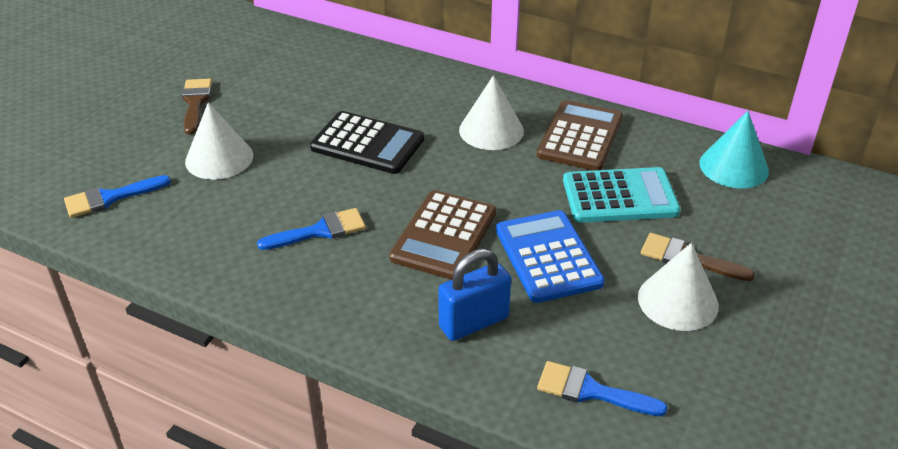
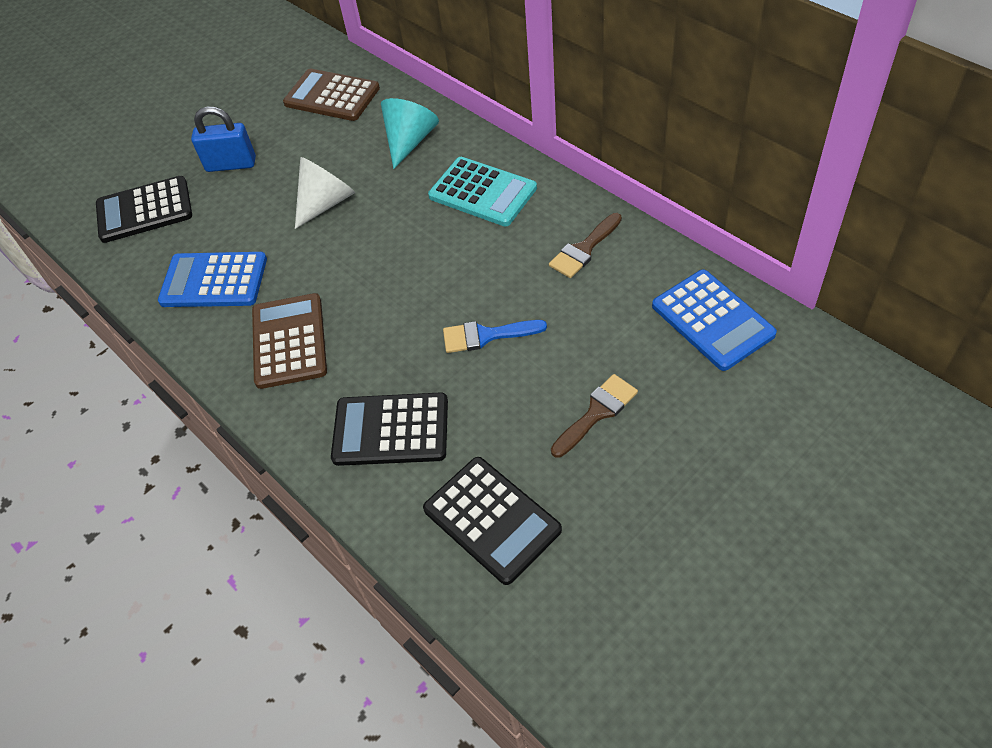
black calculator: [310,111,424,174] = 1 -> [96,176,192,243] [331,392,448,466] [423,457,562,585] = 3
blue brush: [64,175,171,218] [257,208,366,250] [537,361,668,416] = 3 -> [443,320,547,353] = 1
blue calculator: [496,210,605,303] = 1 -> [158,252,267,307] [652,269,777,371] = 2
white cone: [185,103,253,180] [459,75,524,150] [638,242,719,331] = 3 -> [295,157,355,229] = 1

